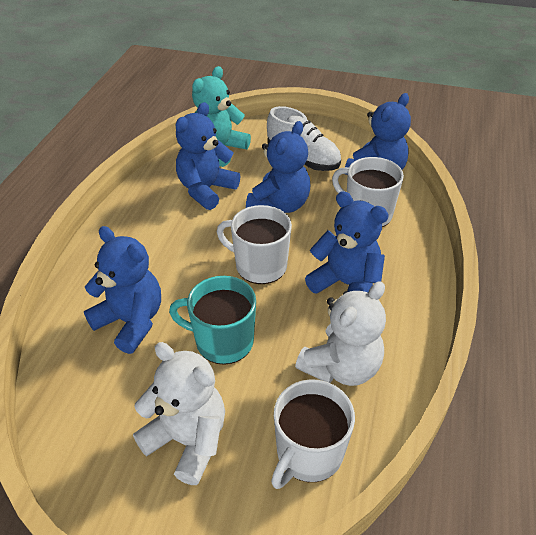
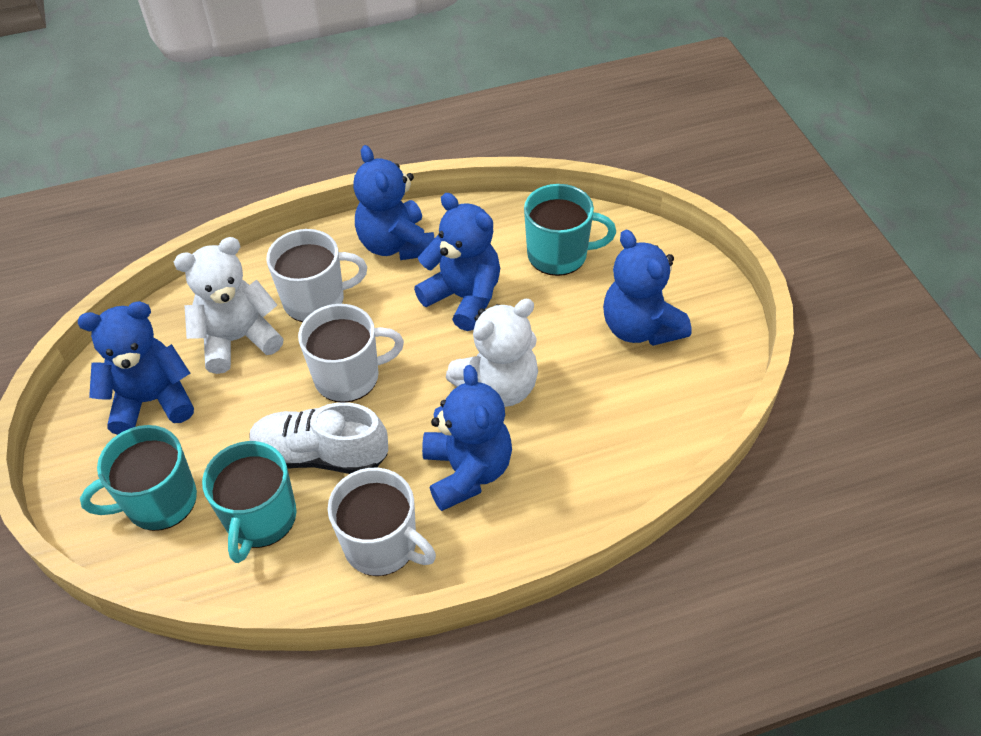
turquoise mug: [169,276,256,365] = 1 -> [80,425,197,531] [202,441,297,563] [524,184,616,276] = 3
turquoise teddy bear: [192,66,251,167] = 1 -> none = 0

